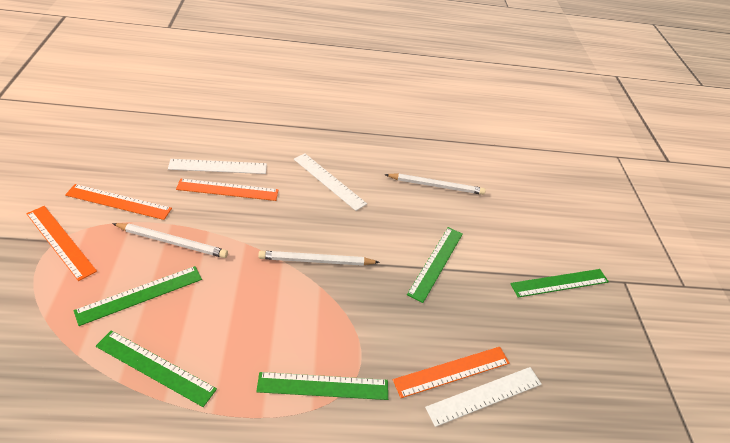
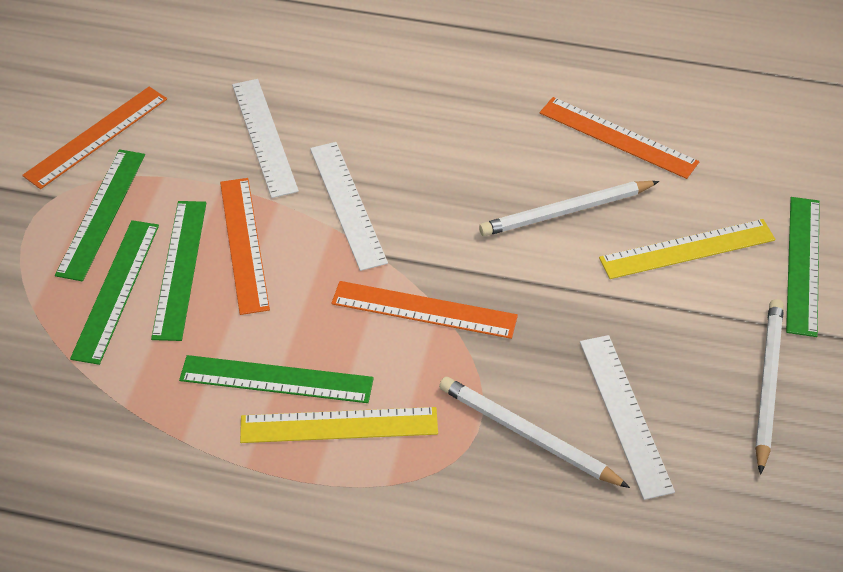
yellow ruler: none = 0 -> [240,407,438,443] [599,219,775,279] = 2

